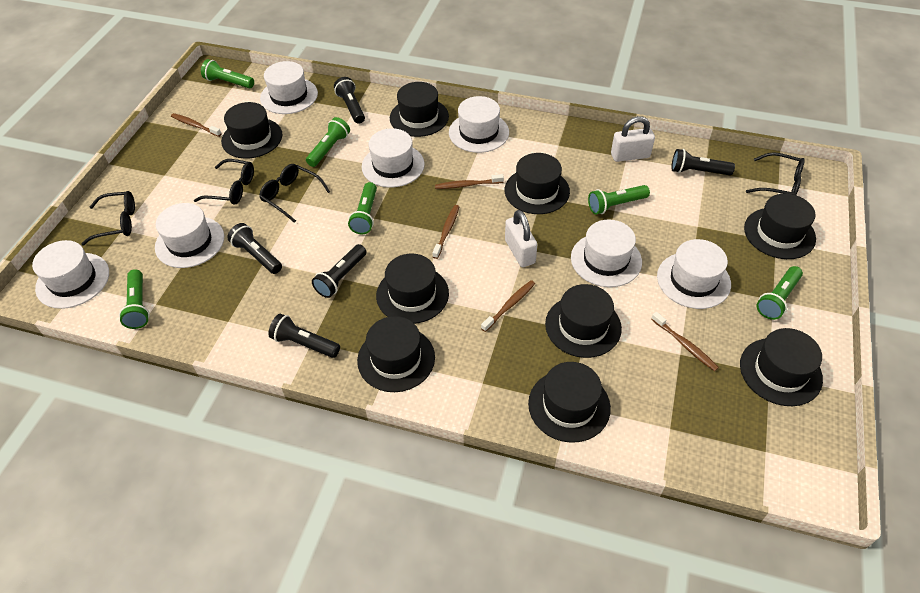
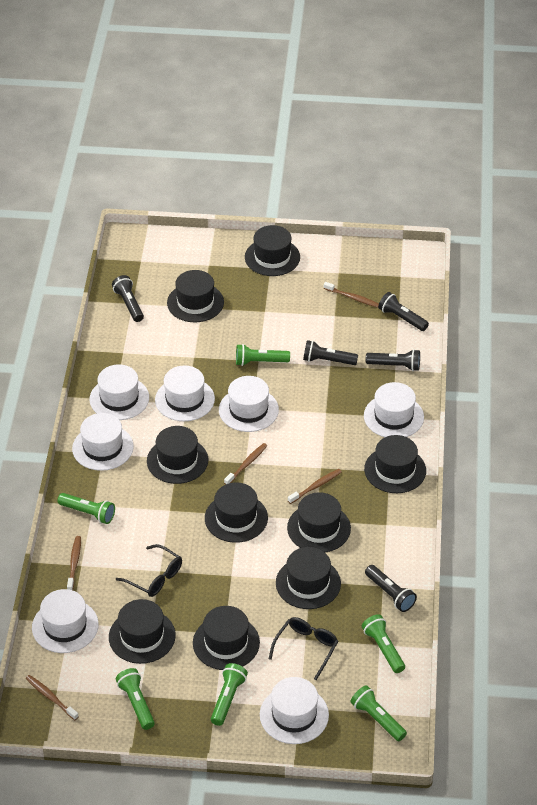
black glasses: [82,191,135,245] [194,159,254,205] [259,164,330,223] [746,152,805,195] = 4 -> [116,544,182,597] [269,617,338,680] = 2
white padlock: [505,210,537,267] [611,116,655,162] = 2 -> none = 0

